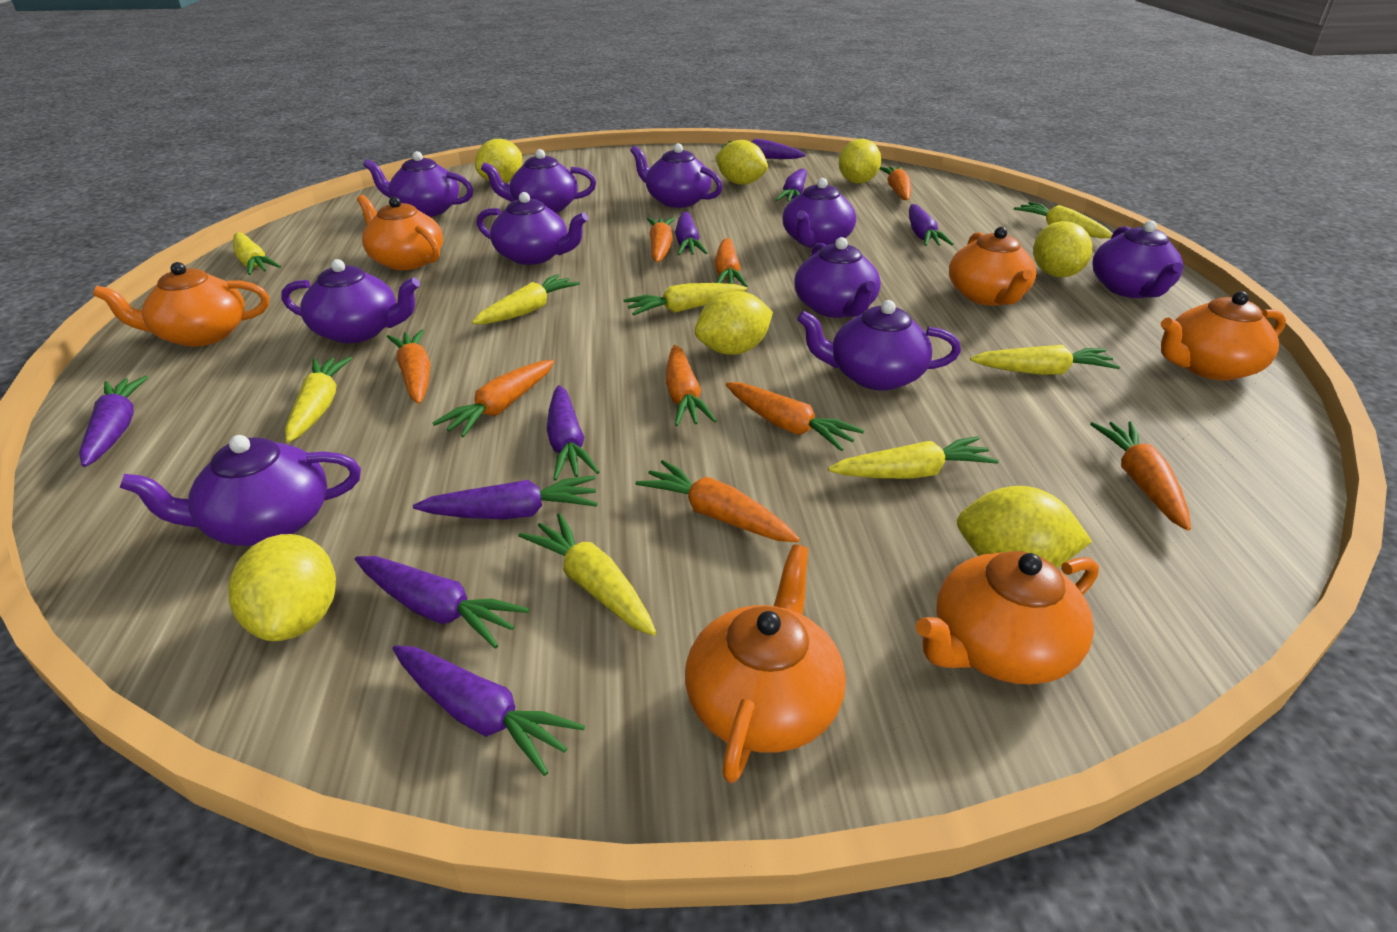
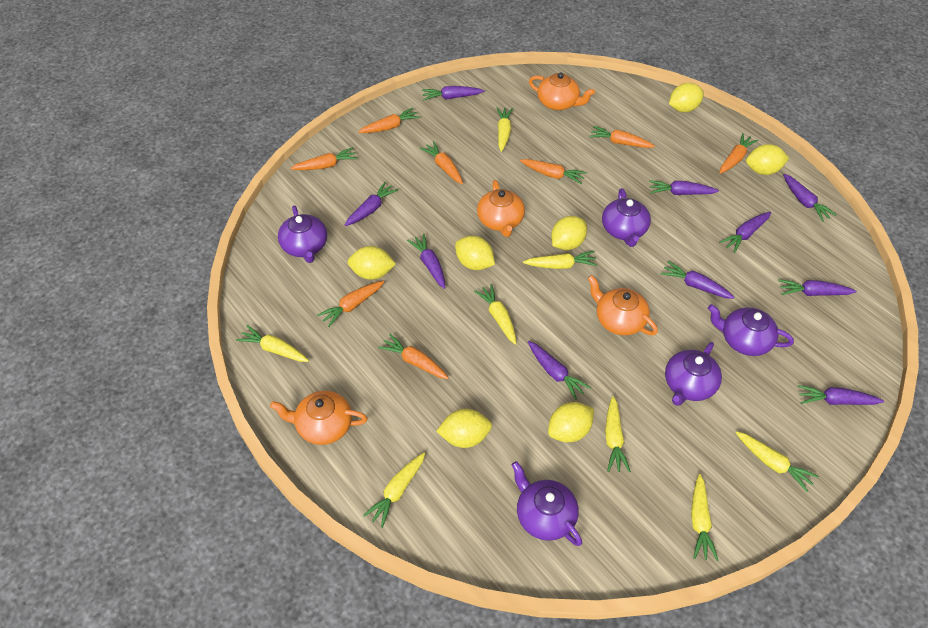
orange carrot: [387,329,431,404] [433,360,554,437] [636,460,800,542] [647,218,675,262] [666,345,717,426] [715,238,748,287] [726,382,864,451] [879,167,911,200] [1090,421,1191,531] = 9 -> [290,147,358,170] [317,281,384,327] [358,108,420,133] [378,334,449,379] [420,141,463,184] [520,159,586,184] [589,126,655,148] [719,133,758,174] = 8
orange teapot: [93,262,269,347] [357,195,443,270] [685,544,846,783] [916,551,1099,685] [949,227,1036,306] [1161,291,1286,380] = 6 -> [270,391,367,445] [477,180,525,237] [529,72,595,110] [587,275,658,335] = 4
purple carrot: [79,376,148,467] [355,556,530,649] [393,645,585,776] [413,476,598,519] [547,385,599,481] [675,212,708,255] [721,139,806,159] [776,168,807,202] [909,204,954,246] = 9 -> [345,182,398,226] [407,234,445,289] [422,86,484,100] [528,341,591,400] [649,180,719,195] [661,261,735,299] [719,212,771,253] [778,279,857,296] [783,174,837,222] [798,385,884,405] = 10
purple teapot: [120,435,361,546] [281,259,420,343] [364,151,473,217] [477,192,588,265] [481,149,596,213] [630,143,723,208] [783,178,856,248] [794,237,881,318] [797,300,961,391] [1093,220,1183,298] = 10 -> [278,205,327,263] [511,461,582,546] [602,188,651,247] [665,342,722,406] [708,304,794,356] = 5

